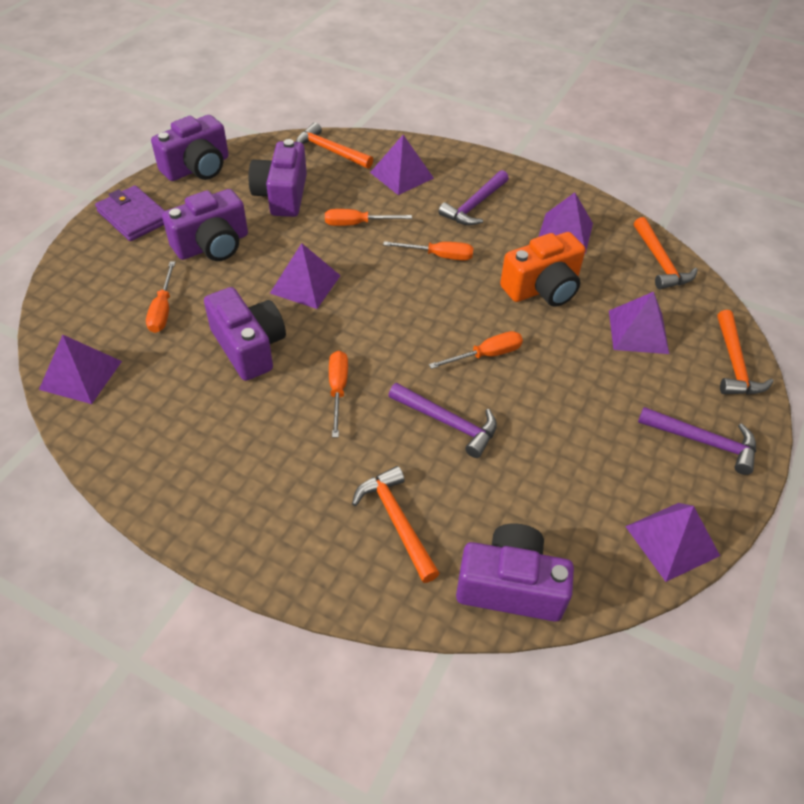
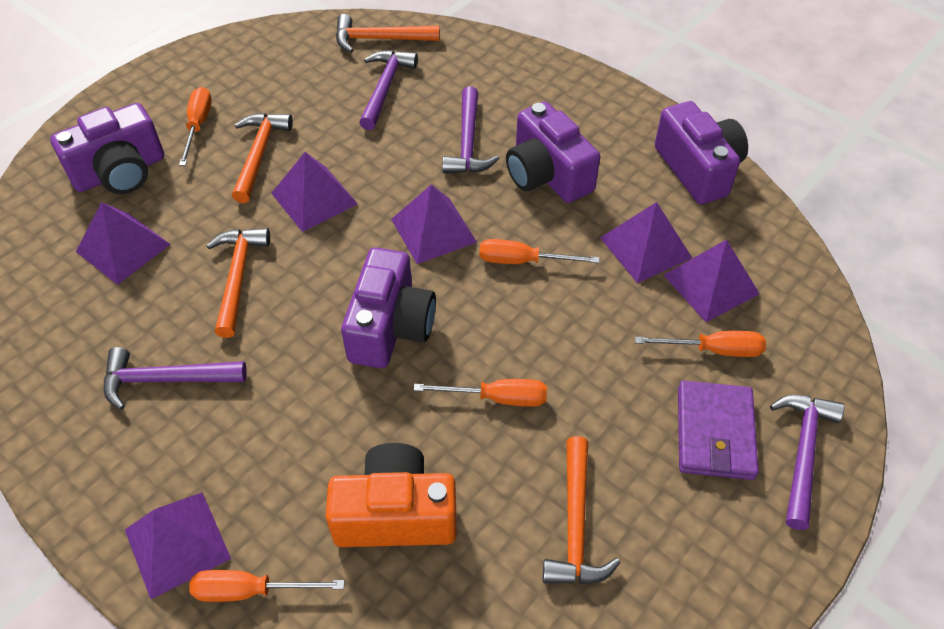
purple camera: [151,115,229,181] [162,189,248,261] [204,287,286,381] [249,139,307,217] [456,523,574,622] = 5 -> [50,103,164,194] [341,247,436,368] [506,101,600,203] [655,101,748,204] = 4
purple hammer: [388,383,497,458] [438,170,509,225] [638,407,756,475] = 3 -> [104,347,247,410] [359,50,418,130] [442,86,500,174] [770,395,845,530] = 4

